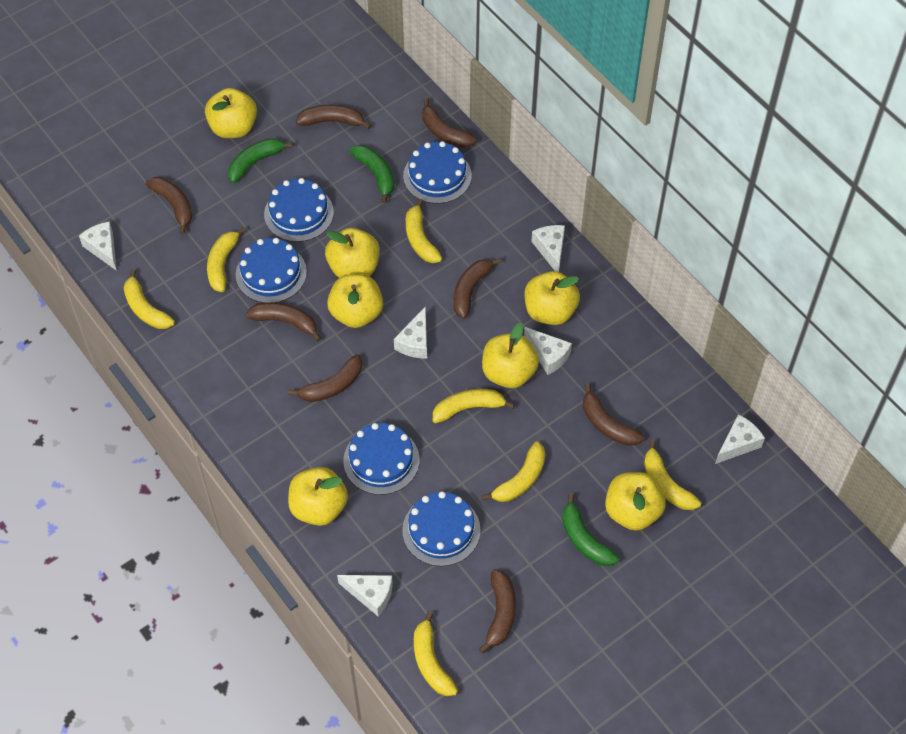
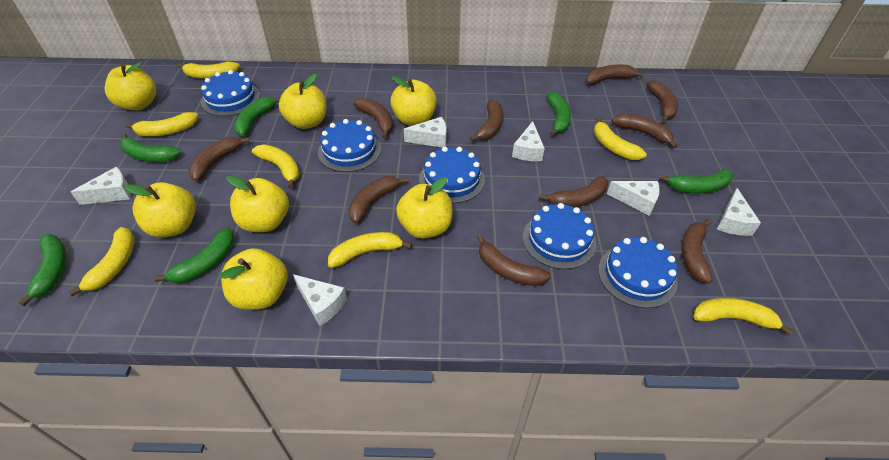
brown banana: [146,177,193,235] [246,302,321,341] [288,354,362,402] [296,105,371,129] [422,98,477,148] [453,258,502,319] [479,569,516,654] [583,383,644,446] = 8 -> [189,137,250,181] [349,176,408,223] [353,98,393,138] [470,100,503,142] [477,234,551,286] [539,176,608,207] [585,65,644,85] [612,114,678,148] [646,80,678,122] [681,219,712,283] = 10
green banana: [228,138,293,183] [349,145,394,203] [562,493,619,566] = 3 -> [18,234,66,306] [120,133,181,162] [154,228,234,283] [234,97,281,137] [546,92,571,136] [659,169,733,193] = 6

